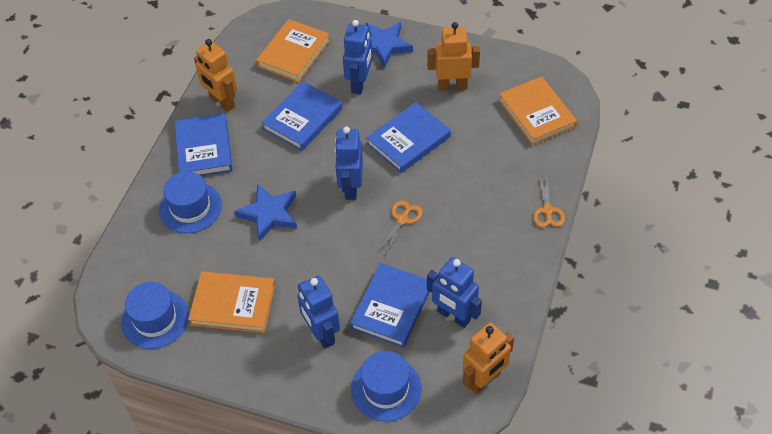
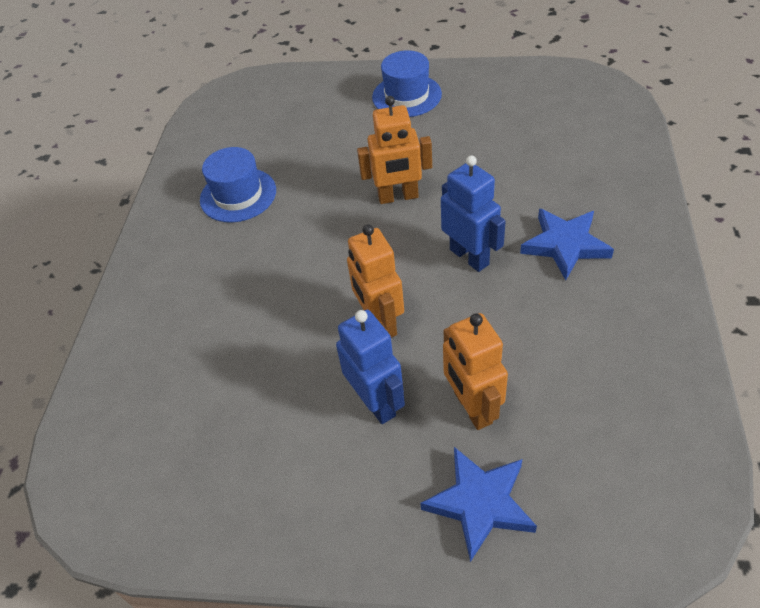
blue book: [175,113,233,176] [261,81,342,151] [350,263,430,348] [366,102,451,173] = 4 -> none = 0
blue hat: [121,282,189,349] [159,171,222,233] [351,351,422,422] = 3 -> [200,147,276,223] [372,50,442,117] = 2
blue robot: [297,275,340,349] [334,126,363,200] [343,20,373,95] [427,257,482,328] = 4 -> [336,310,405,424] [441,156,506,272] = 2
orange book: [188,271,275,333] [256,19,330,82] [499,76,577,146] = 3 -> none = 0
orange scissors: [378,200,422,254] [533,173,565,228] = 2 -> none = 0

